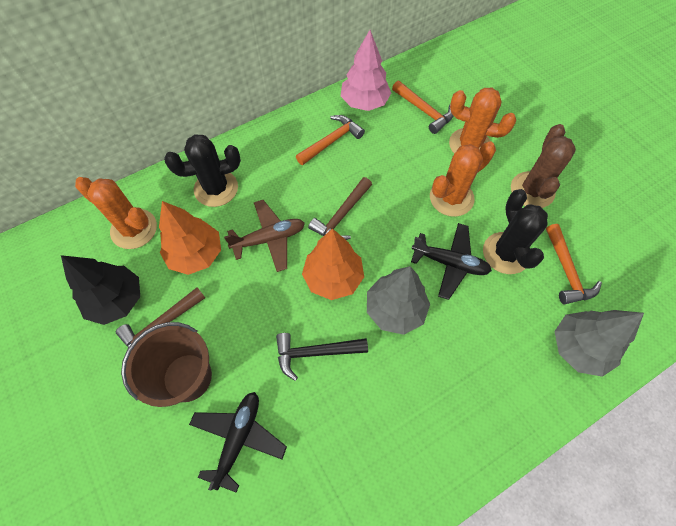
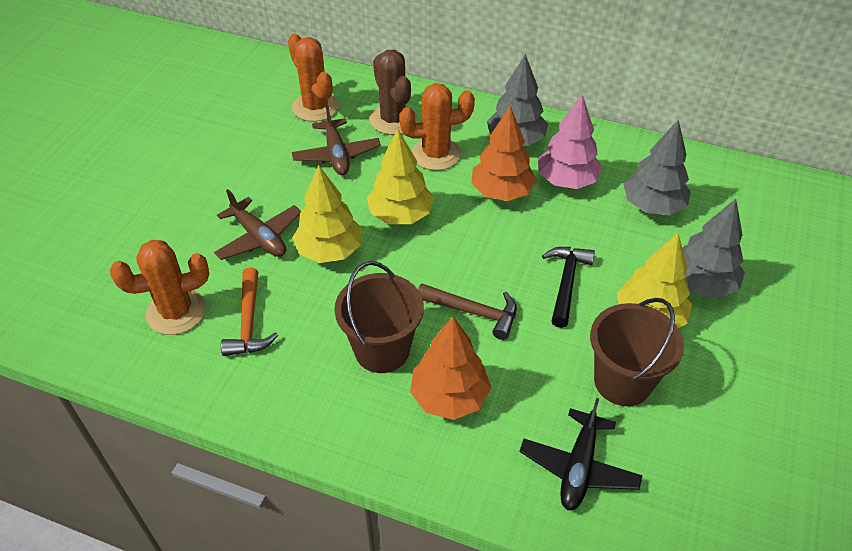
black cactus: [164,134,241,207] [483,189,548,274] = 2 -> none = 0
black plane: [189,392,287,493] [411,223,492,300] = 2 -> [520,398,642,510] = 1
black tree: [61,255,140,325] = 1 -> none = 0
brown bucket: [121,322,212,407] = 1 -> [335,261,424,373] [590,298,684,406] = 2
brown hammer: [116,287,205,348] [308,177,372,240] = 2 -> [418,284,517,340] = 1
brown plane: [224,200,305,272] = 1 -> [214,189,301,260] [292,105,381,175] = 2
grey tree: [367,266,430,335] [554,310,644,377] = 2 -> [487,54,548,146] [623,119,691,215] [682,199,745,299] = 3
orange hammer: [296,115,365,165] [392,81,453,134] [546,224,602,304] = 3 -> [221,267,278,356] = 1
yellow tree: none = 0 -> [293,165,362,263] [367,129,434,224] [617,233,692,328] = 3

